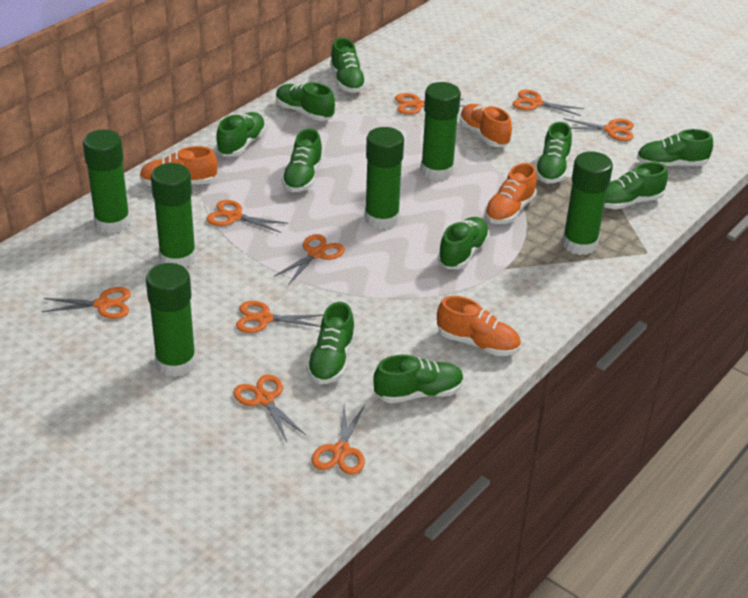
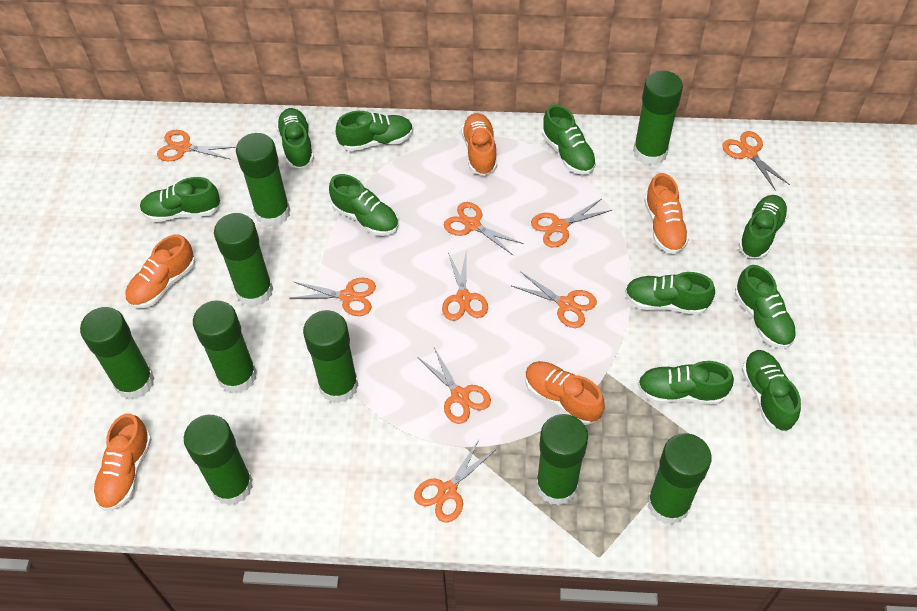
green glue stick: [83,129,130,234] [146,263,196,377] [151,163,196,268] [365,127,404,230] [421,82,461,181] [562,151,613,255] = 6 -> [80,307,155,400] [184,415,253,505] [193,300,257,393] [214,213,273,307] [236,133,290,227] [303,310,359,403] [536,414,588,506] [633,71,683,165] [647,433,712,525] = 9
orange shoe: [140,146,217,186] [437,296,521,356] [459,104,512,147] [484,163,537,224] = 4 -> [93,413,152,511] [125,234,195,308] [461,113,497,176] [525,361,605,425] [644,173,689,254] = 5

